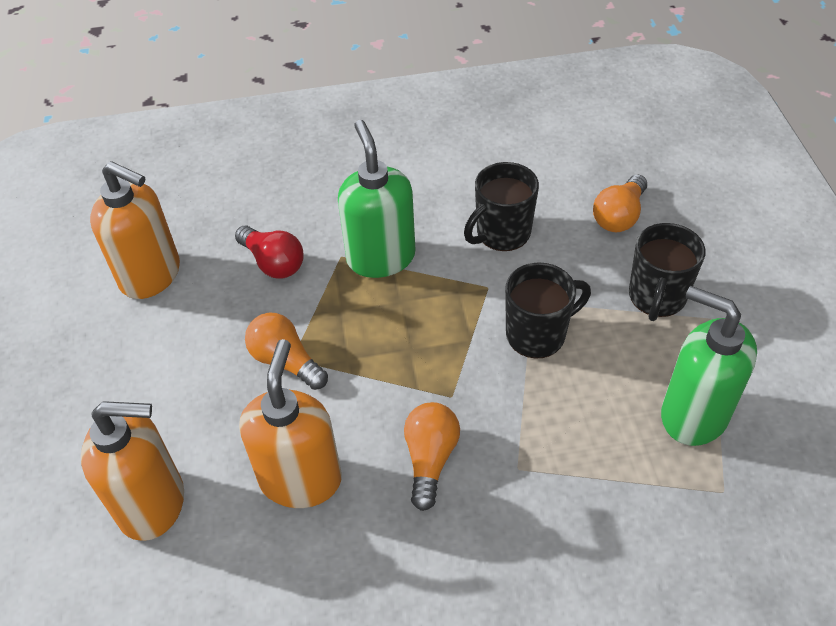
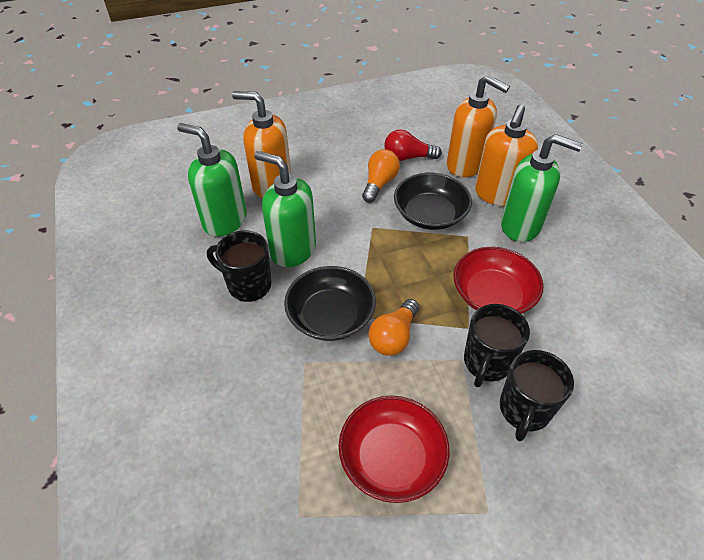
black bowl: none = 0 -> [284,266,376,341] [394,173,472,230] = 2
green soap dispenser: [338,120,416,278] [661,286,757,446] = 2 -> [177,123,247,237] [254,151,316,267] [501,134,583,242] = 3
orange light bulb: [245,313,328,390] [404,402,460,511] [593,174,647,232] = 3 -> [362,149,400,202] [368,299,419,356] = 2
red bowl: none = 0 -> [339,396,449,503] [453,247,543,314] = 2

